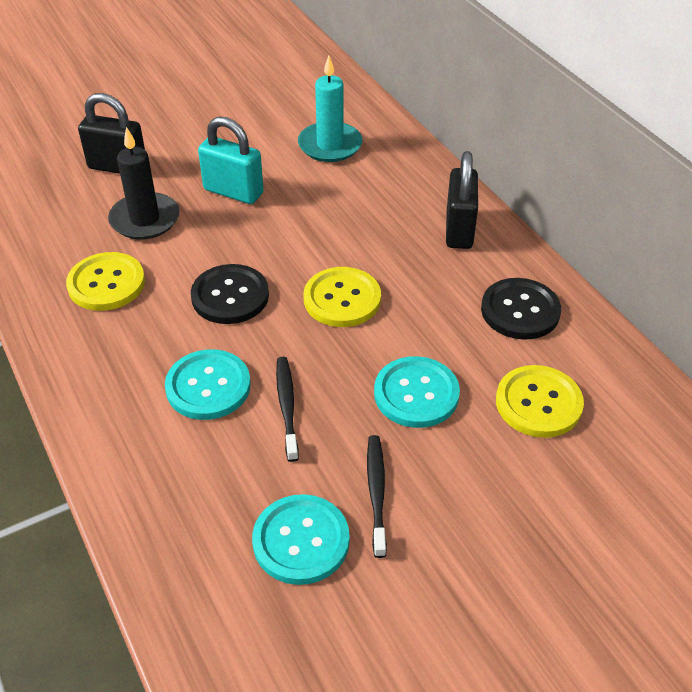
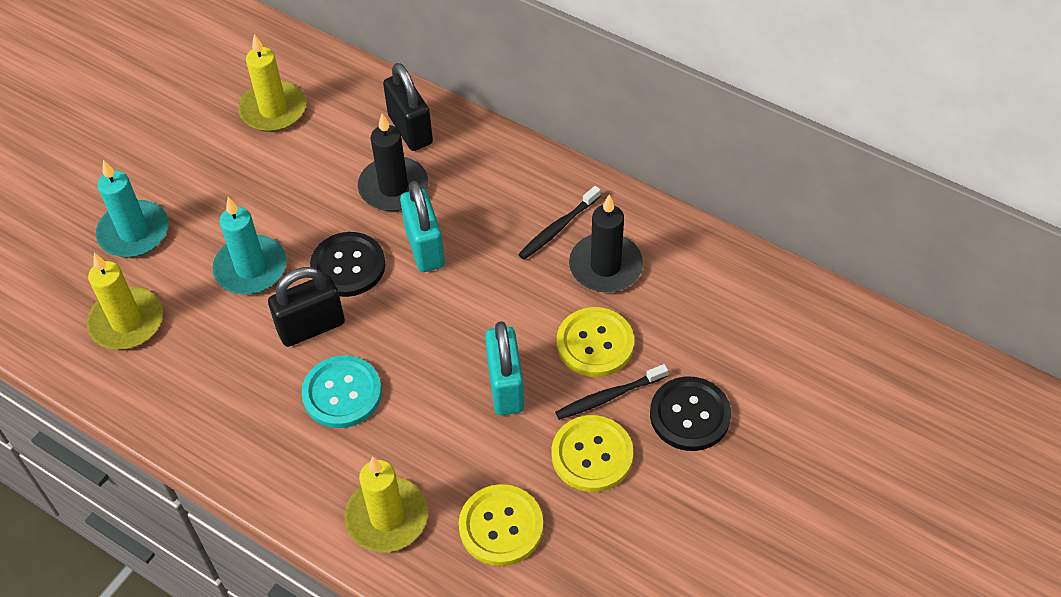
black candle: [108,127,180,240] = 1 -> [358,114,428,211] [569,195,643,293] = 2
turquoise button: [165,349,251,420] [252,494,350,585] [374,356,460,428] = 3 -> [301,356,382,428] = 1
turquoise candle: [298,56,362,162] = 1 -> [96,160,168,258] [212,197,286,294] = 2
turquoise padlock: [198,117,264,204] = 1 -> [400,181,445,272] [485,321,524,415] = 2
yellow candle: none = 0 -> [87,253,163,350] [238,34,306,132] [345,457,428,552] = 3

